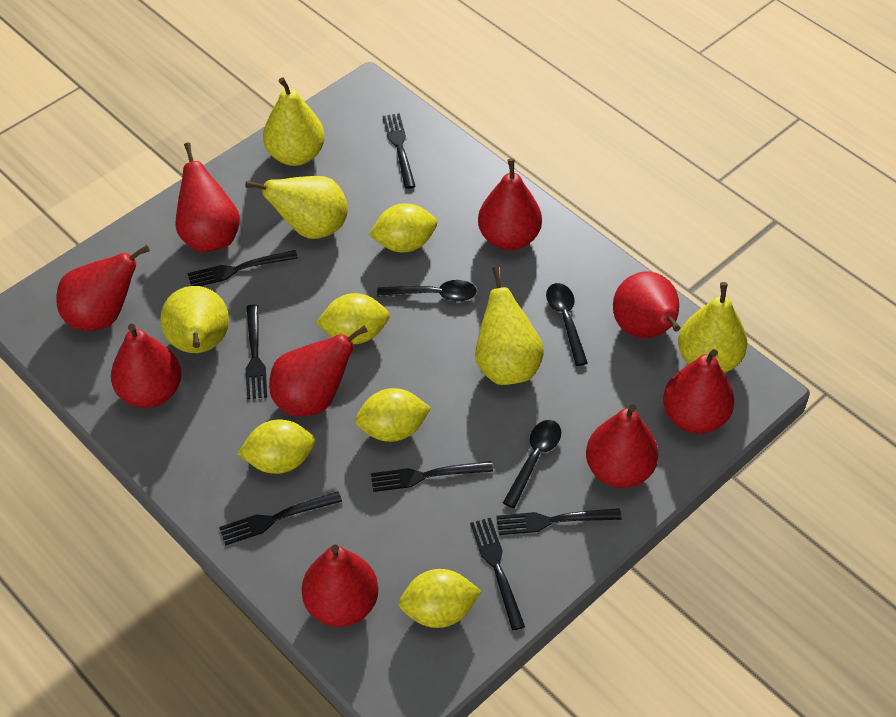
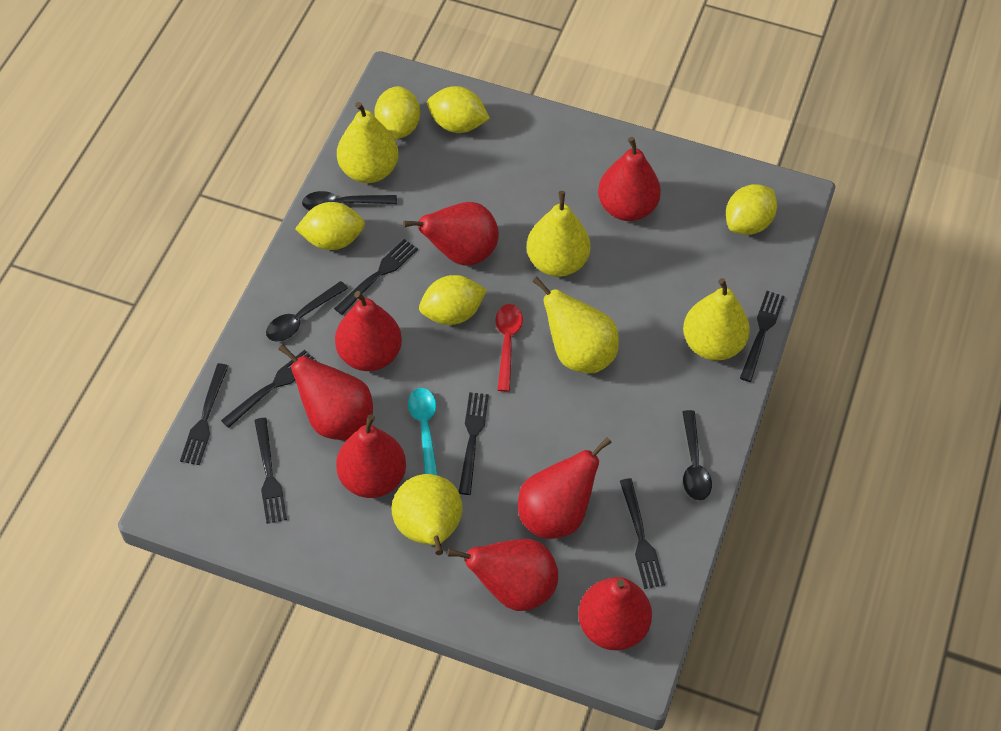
red pear: [56,245,150,331] [111,324,181,408] [176,142,240,252] [269,325,368,416] [302,545,378,627] [478,158,542,250] [586,404,658,488] [613,271,680,338] [663,349,734,434] = 9 -> [278,344,373,440] [335,291,402,371] [336,414,406,498] [403,202,499,266] [447,539,558,611] [518,437,612,539] [578,577,652,650] [598,137,661,221] = 8
red spoon: none = 0 -> [495,304,523,392] = 1
turquoise spoon: none = 0 -> [408,388,438,475] = 1

